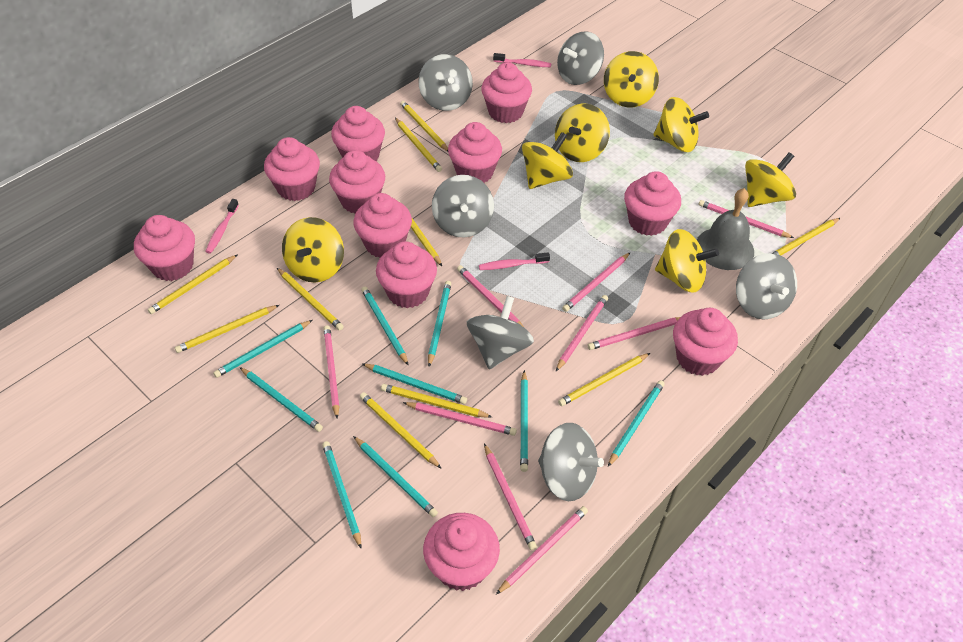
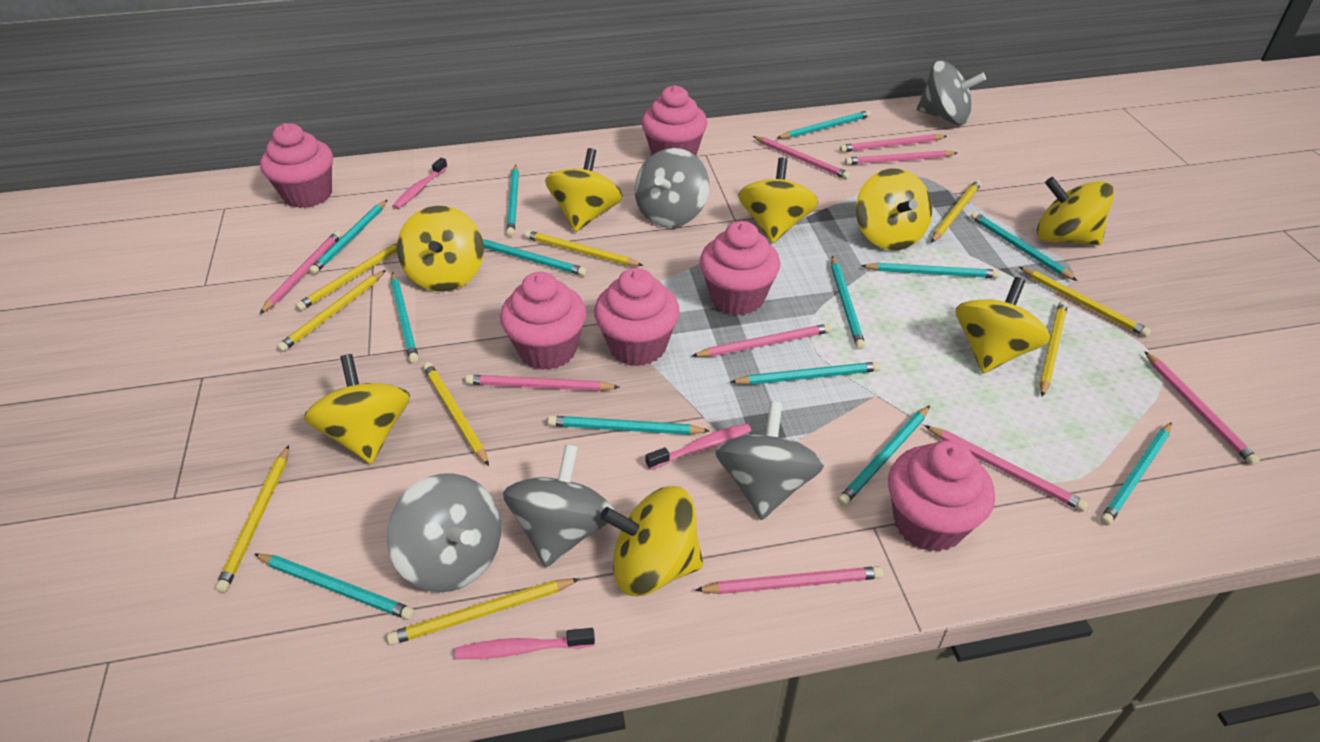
grey bell: [697,188,754,270] = 1 -> none = 0
grey spinning top: [418,54,473,111] [432,175,494,238] [467,296,534,369] [538,423,604,501] [557,31,604,85] [736,253,797,320] = 6 -> [387,473,501,592] [503,444,614,567] [634,148,709,227] [715,401,824,520] [917,60,986,125] = 5
pink cupcake: [134,215,195,281] [264,137,320,201] [329,150,385,213] [331,106,385,161] [353,193,412,258] [376,241,437,308] [423,513,500,591] [448,122,502,183] [481,62,532,123] [624,171,681,236] [673,308,738,376] = 11 -> [260,123,333,208] [500,272,586,370] [594,268,680,366] [641,85,707,156] [700,221,780,315] [888,440,995,552] = 6
turquoise pencil: [213,320,313,378] [239,367,323,432] [322,441,361,548] [353,436,438,517] [361,287,408,365] [363,364,467,404] [428,281,451,367] [520,370,528,472] [608,380,665,467] = 9 -> [254,554,415,620] [309,200,387,274] [391,272,419,363] [483,239,587,276] [506,164,519,236] [548,416,710,435] [731,362,881,385] [777,110,871,139] [831,256,865,350] [838,405,930,506] [861,263,1000,278] [971,212,1078,281] [1100,422,1172,526] = 13
yellow pencil: [148,254,238,314] [175,305,279,353] [277,268,344,331] [360,392,442,469] [381,384,492,418] [395,118,442,172] [397,200,442,266] [400,101,448,152] [558,353,650,406] [773,218,840,256] = 10 -> [215,445,289,593] [277,270,386,352] [296,243,397,311] [387,578,580,645] [423,362,489,466] [524,230,643,266] [931,180,981,243] [1019,267,1151,337] [1040,301,1068,397] = 9
yellow spinning top: [282,217,344,283] [522,132,573,189] [555,104,610,162] [604,51,659,107] [654,97,709,152] [655,229,719,293] [745,152,796,207] = 7 -> [304,354,410,464] [397,206,484,292] [545,148,623,232] [600,486,704,596] [738,158,818,243] [856,169,932,250] [956,277,1051,373] [1037,177,1114,245] = 8

